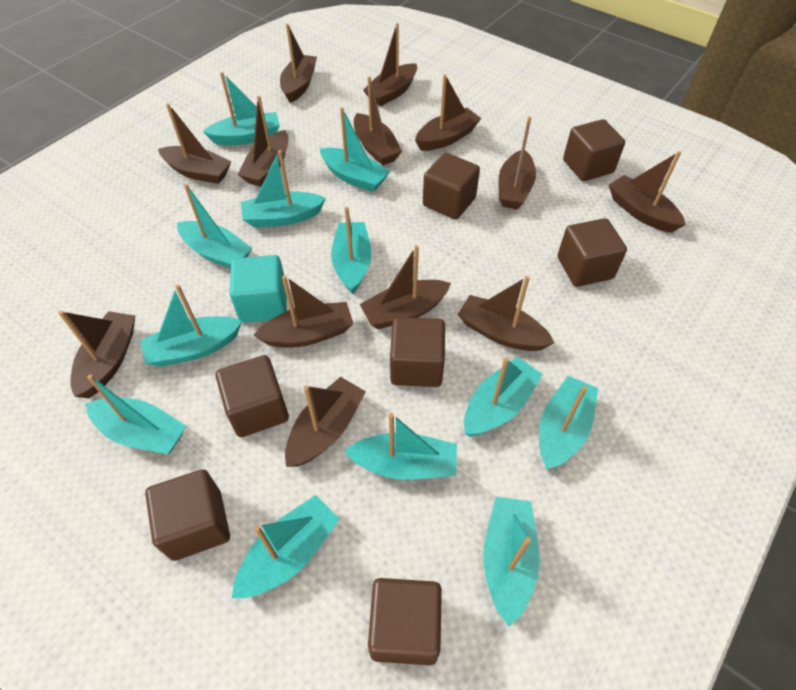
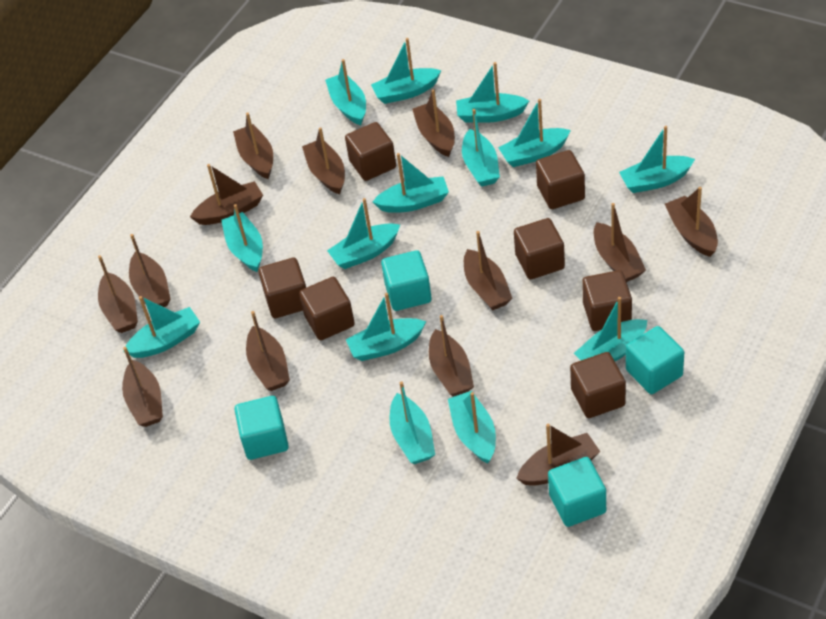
turquoise boat: [86,374,186,454] [140,284,242,367] [177,184,252,269] [202,72,280,145] [232,495,340,598] [241,150,326,227] [320,107,390,192] [331,207,372,294] [344,413,457,480] [464,357,543,437] [483,497,540,626] [539,376,598,469] = 12 -> [123,296,200,358] [221,204,263,272] [325,59,366,125] [327,198,400,269] [346,293,426,361] [371,38,441,104] [373,153,449,213] [390,381,435,464] [448,391,496,463] [456,62,529,123] [462,109,500,187] [498,99,571,167] [574,297,647,361] [619,126,695,193] = 14
turquoise cube: [229,255,287,323] = 1 -> [234,396,289,460] [381,250,432,311] [548,457,606,527] [626,326,684,394] = 4

